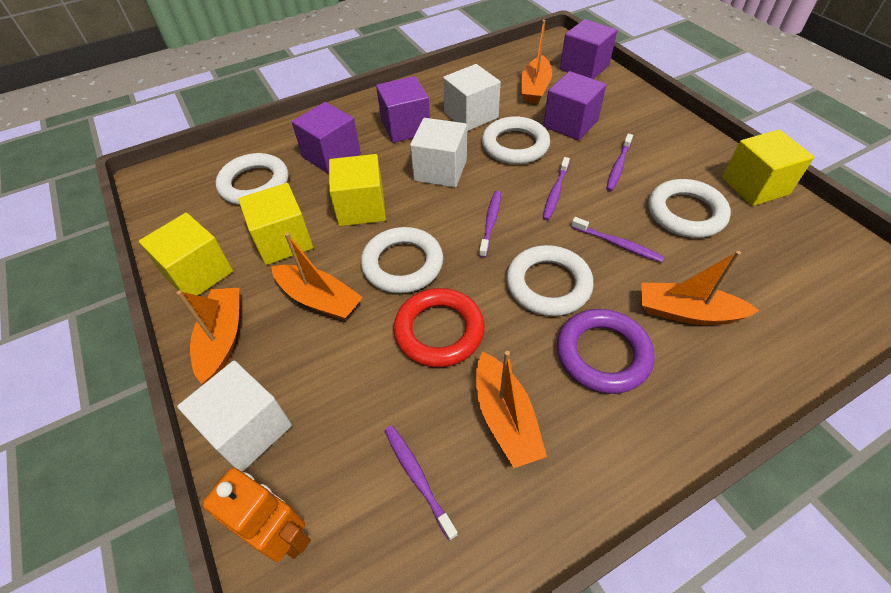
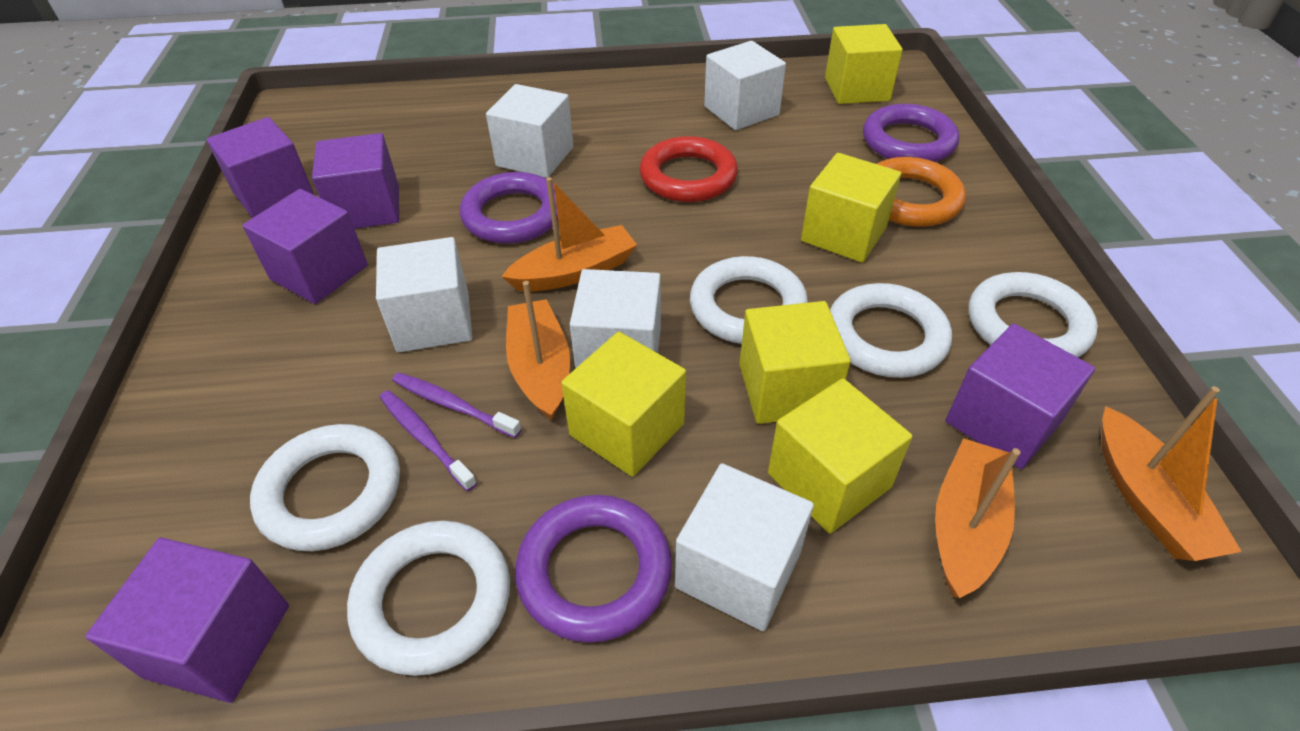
orange boat: [177,288,239,384] [271,233,363,321] [476,351,547,468] [521,20,552,104] [641,251,760,325] = 5 -> [501,177,637,292] [506,281,570,421] [935,438,1021,598] [1102,386,1242,561] = 4
orange ring: none = 0 -> [877,157,966,227] = 1
orange robot: [202,468,311,562] = 1 -> none = 0
purple cube: [292,102,361,174] [376,76,430,143] [543,71,607,140] [560,19,617,79] = 4 -> [85,538,289,703] [206,117,314,218] [242,189,368,304] [312,133,399,229] [946,323,1095,469] = 5
purple ring: [557,309,655,394] = 1 -> [460,172,558,244] [515,495,672,643] [863,104,959,162] = 3
purple toothbrush: [385,426,458,541] [479,191,501,258] [543,157,570,220] [571,217,664,263] [606,133,633,191] = 5 -> [380,390,477,491] [392,372,521,438] = 2
white cube: [177,361,292,472] [410,118,467,187] [443,64,501,131] = 3 -> [376,237,472,352] [486,84,573,178] [570,269,661,369] [675,463,814,631] [704,41,786,130] = 5
yellow cube: [139,213,233,295] [238,183,313,265] [329,154,386,226] [722,129,814,206] = 4 -> [561,332,686,477] [739,301,851,424] [768,378,912,534] [801,153,901,263] [825,24,903,104] = 5

